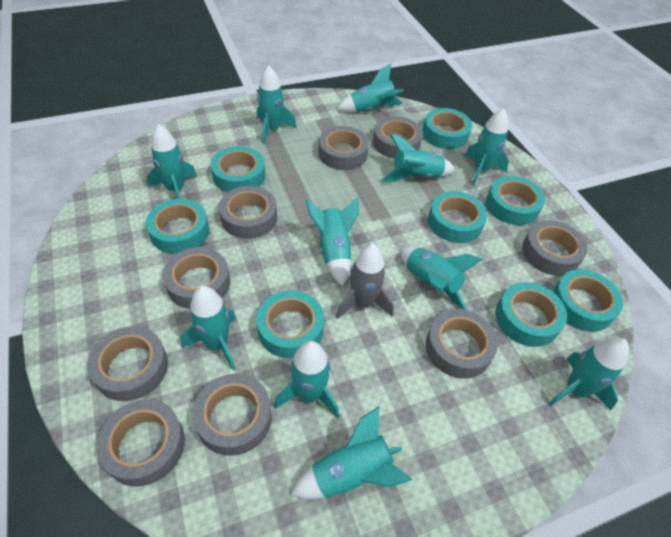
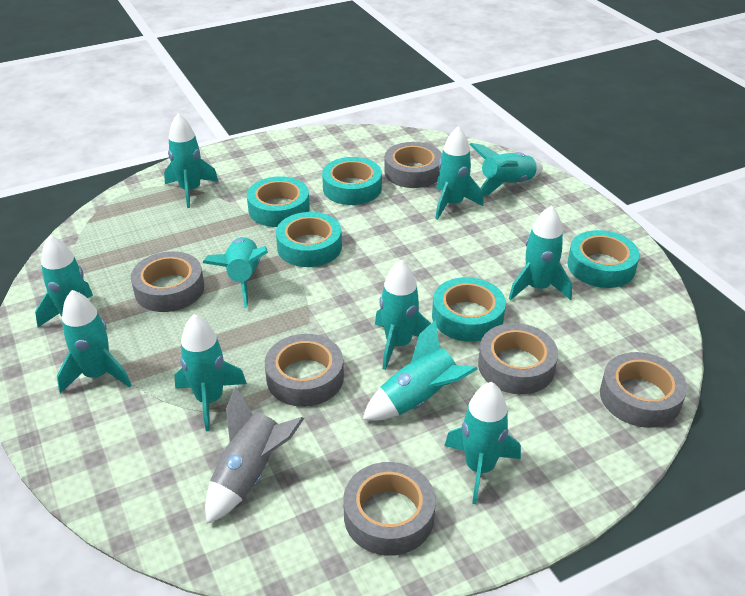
grey tape: [87,326,168,401] [96,399,185,486] [163,247,230,309] [193,374,272,456] [219,186,277,239] [318,126,369,170] [373,116,423,159] [426,309,498,379] [522,220,588,276] = 9 -> [131,251,204,312] [265,334,344,407] [343,462,436,556] [384,142,442,188] [478,323,558,394] [600,352,687,428] = 6
turquoise tape: [146,199,209,254] [211,146,265,192] [256,290,324,358] [422,108,472,149] [428,191,487,243] [486,176,545,225] [496,282,567,347] [552,269,623,332] = 8 -> [247,176,310,227] [276,212,342,267] [322,157,382,205] [432,277,506,342] [567,230,640,288] = 5

